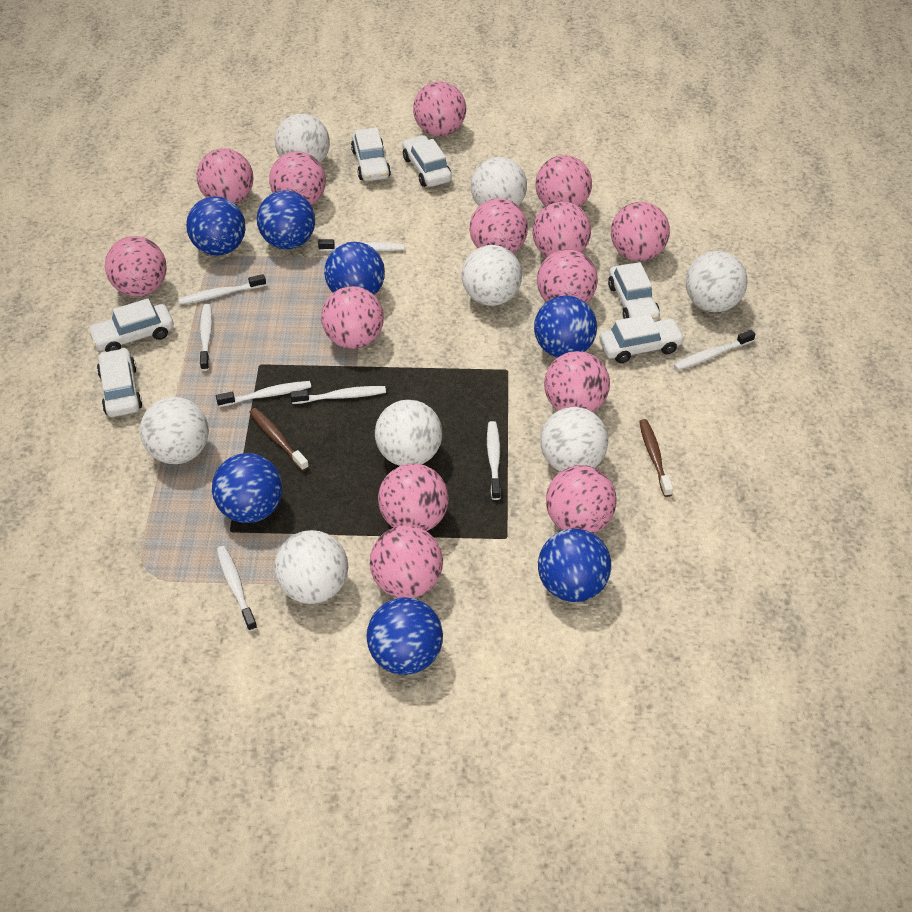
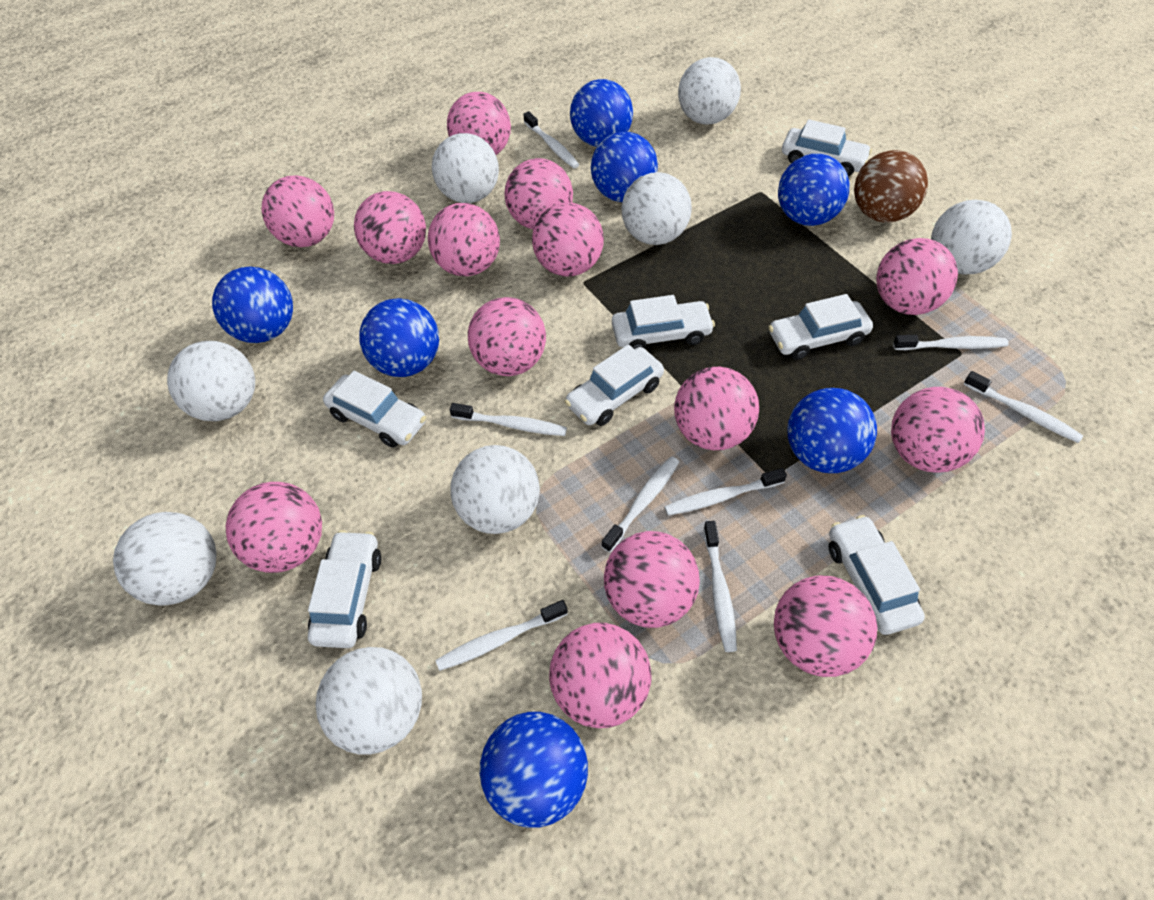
brown ball: none = 0 -> [854,150,928,223] = 1
brown toothbrush: [250,408,309,471] [639,419,673,497] = 2 -> none = 0
white car: [87,299,174,352] [97,348,142,417] [351,128,391,181] [403,135,452,187] [599,314,685,363] [608,262,660,322] = 6 -> [308,530,381,648] [323,371,426,448] [565,345,664,426] [612,295,715,349] [769,294,873,360] [782,119,872,176] [829,515,925,635] = 7

